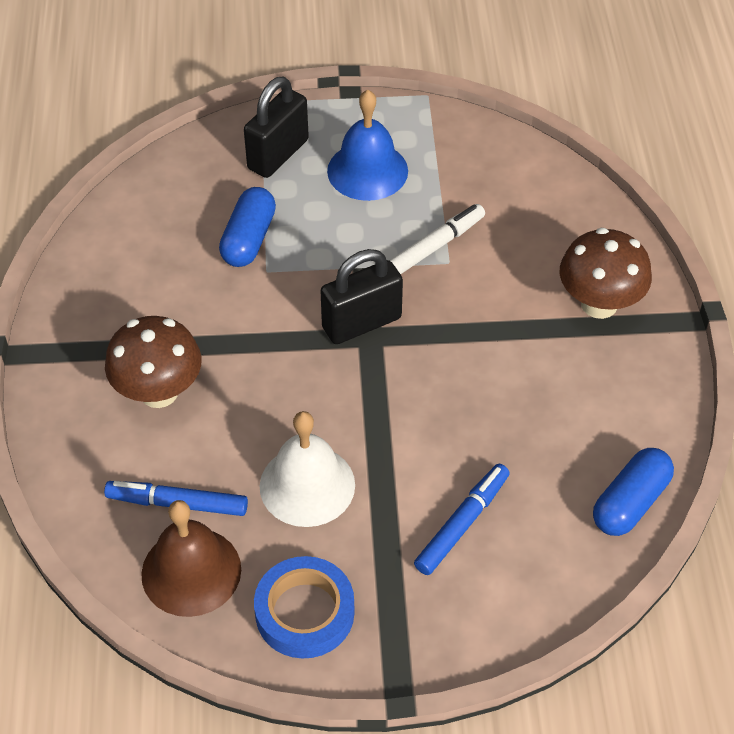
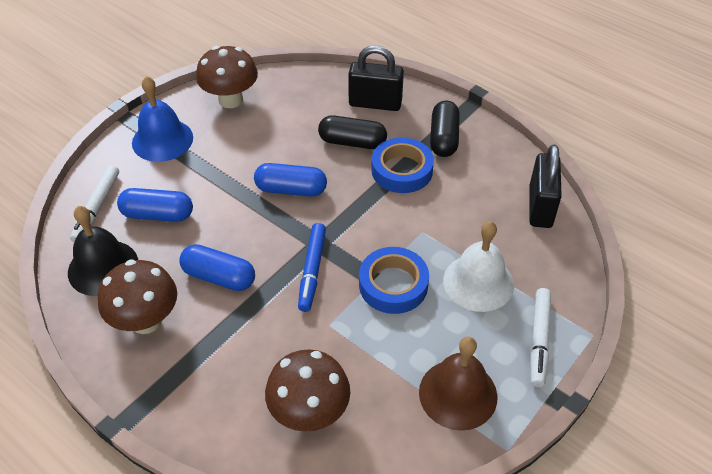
black bell: none = 0 -> [68,206,138,296] = 1
black capsule: none = 0 -> [318,115,387,149] [430,101,460,157] = 2
blue capsule: [219,187,276,267] [593,448,674,536] = 2 -> [117,188,193,222] [179,244,255,291] [254,163,327,197] = 3
blue marker: [104,481,248,516] [414,464,510,575] = 2 -> [298,223,326,312] = 1
blue tape: [254,556,354,659] = 1 -> [359,247,429,314] [371,137,434,193] = 2
brown mushroom: [105,316,202,408] [560,228,652,319] = 2 -> [98,260,177,334] [196,46,258,108] [265,349,350,432] = 3
white marker: [389,204,485,274] = 1 -> [70,165,119,242] [530,288,551,387] = 2

